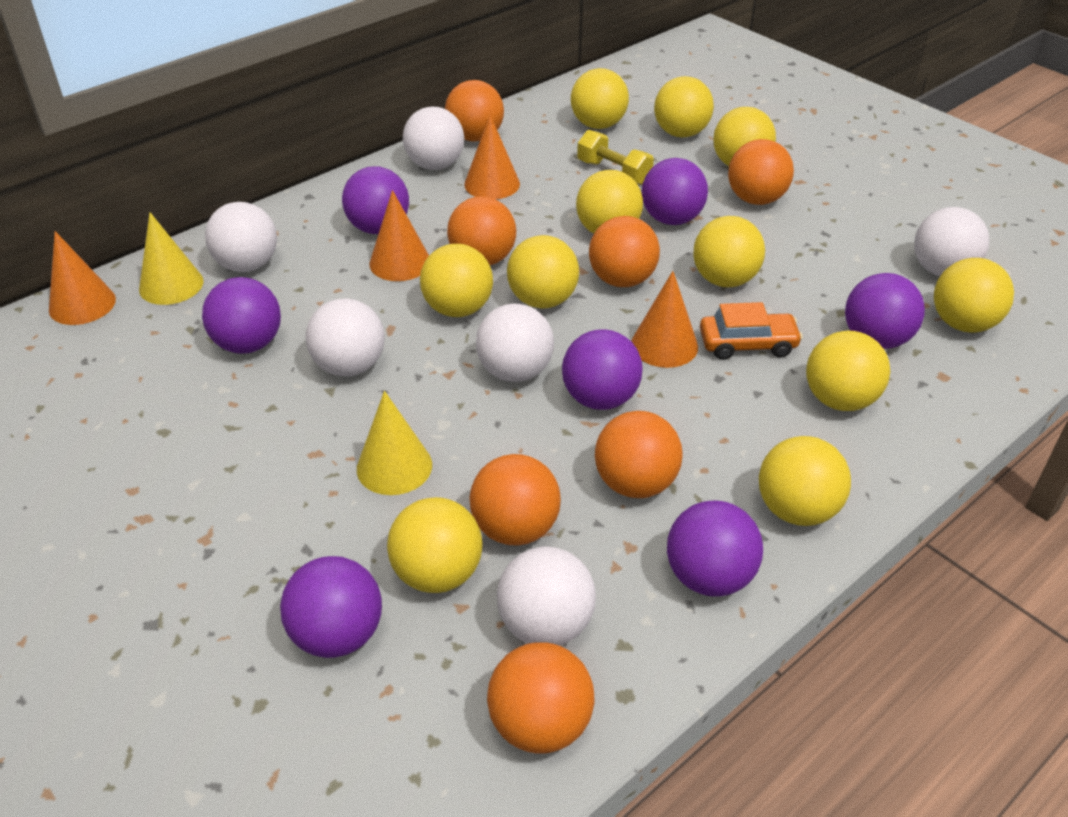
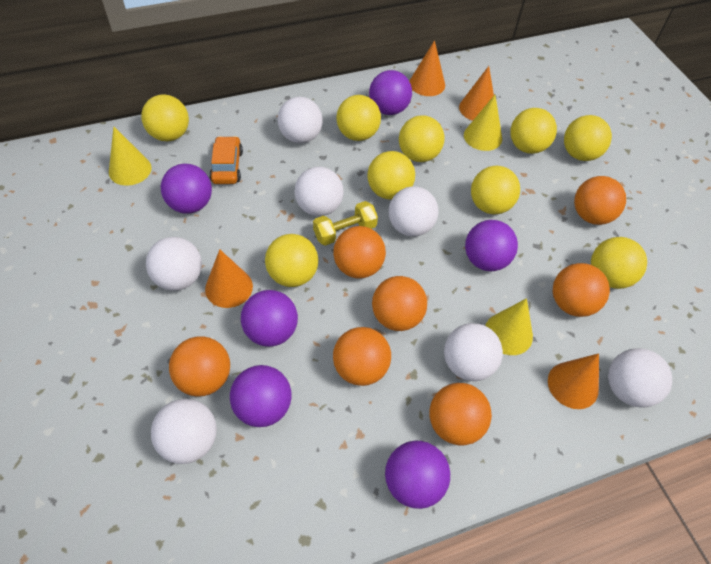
purple ball: [202,277,281,354] [280,556,382,658] [342,166,409,234] [562,329,643,410] [642,158,708,225] [667,501,763,597] [845,273,925,349] = 7 -> [161,164,212,214] [230,365,292,427] [241,290,298,347] [369,70,412,115] [385,441,450,509] [465,220,518,271] = 6
white ball: [205,202,277,272] [306,299,385,377] [403,107,464,170] [476,304,554,382] [497,546,596,645] [914,207,989,277] = 6 -> [146,237,202,291] [151,399,217,464] [278,97,322,143] [294,167,344,216] [388,186,439,237] [444,323,503,381] [608,348,672,408] = 7
yellow ball: [387,497,483,593] [420,244,493,317] [507,235,579,308] [571,68,629,129] [576,170,643,234] [654,76,714,137] [693,216,765,287] [713,107,776,166] [759,436,851,526] [806,331,890,411] [934,258,1014,333] = 11 -> [141,94,189,141] [265,234,318,287] [336,95,381,141] [368,151,415,200] [399,115,444,162] [471,166,520,214] [510,108,557,154] [564,115,612,161] [591,237,647,289] = 9
yellow cone: [139,212,204,305] [357,391,432,495] = 2 -> [109,127,152,186] [464,95,502,151] [485,298,533,355] = 3

